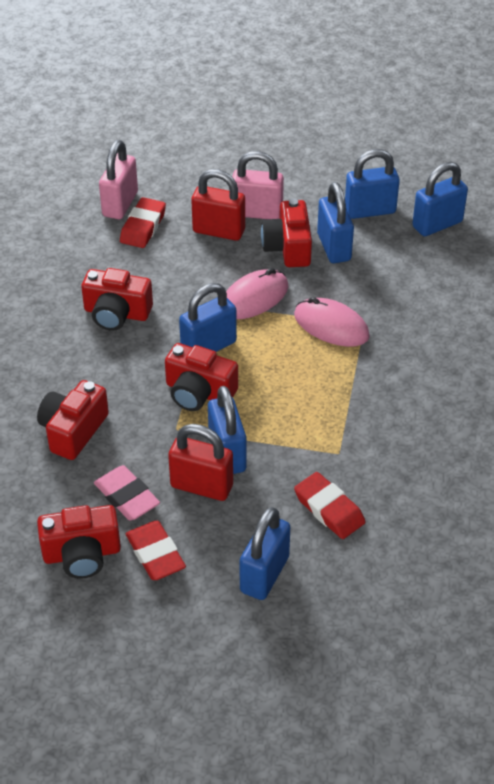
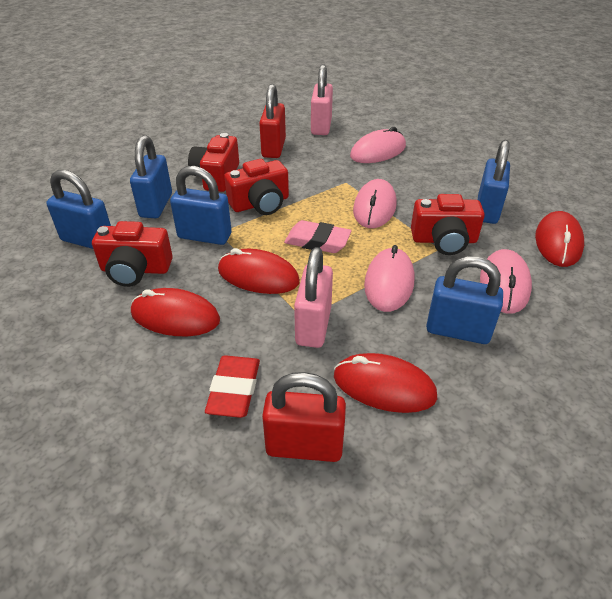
blue padlock: [179,283,237,352] [208,386,246,474] [240,507,290,600] [317,182,354,263] [345,149,400,219] [412,162,468,236] = 6 -> [46,170,111,249] [130,135,172,218] [170,166,232,245] [426,256,503,344] [478,140,510,224] = 5
pink mouse: [226,268,288,319] [294,297,370,347] = 2 -> [350,127,406,163] [353,179,397,228] [364,245,414,312] [480,249,532,314] = 4
red camera: [37,380,109,460] [37,505,121,579] [81,268,153,331] [165,343,238,411] [261,198,312,267] = 5 -> [92,221,173,287] [188,133,239,192] [224,159,289,215] [411,194,485,255] = 4
red eraser: [120,197,166,248] [126,521,186,580] [294,472,365,539] = 3 -> [205,355,260,418] = 1
red mouse: none = 0 -> [131,288,220,336] [218,248,300,294] [334,353,437,413] [535,211,584,267] = 4

